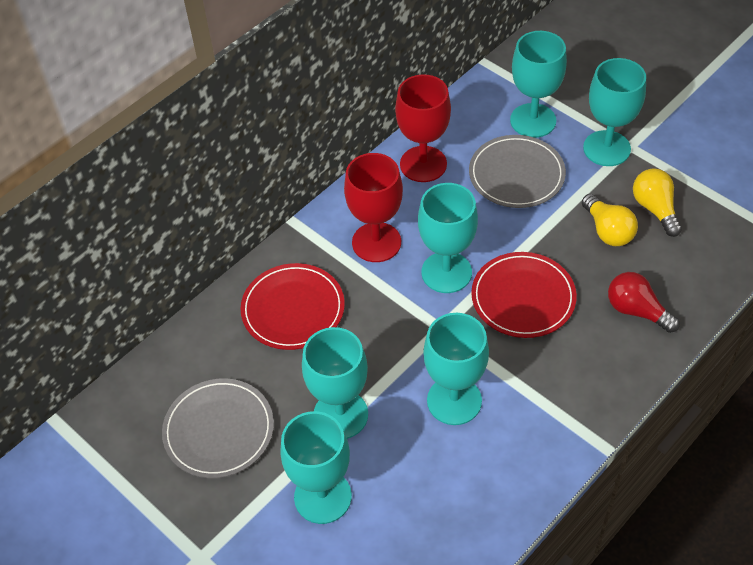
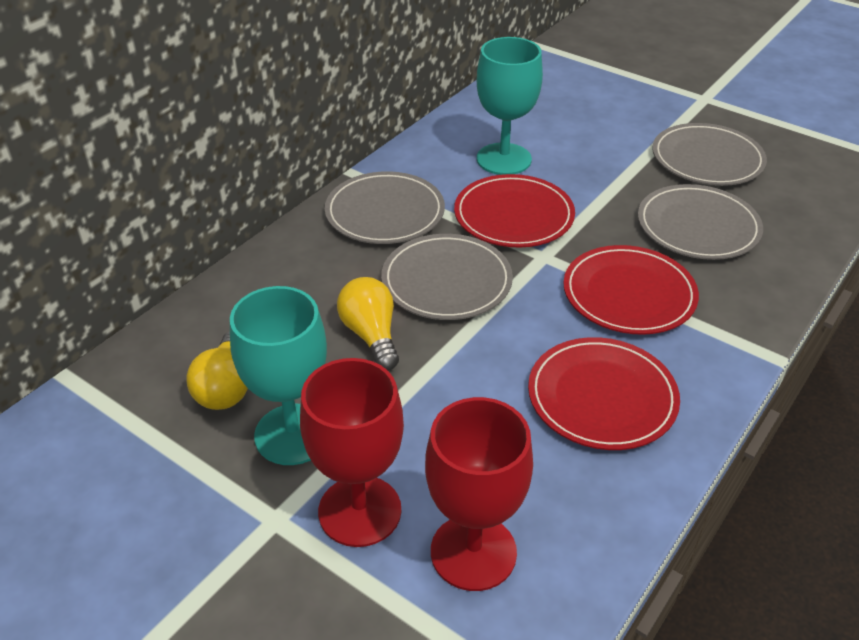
grey plate: [162,378,274,478] [469,135,566,208] = 2 -> [325,171,445,244] [381,234,513,320] [638,184,763,260] [652,123,767,186] = 4
red light bulb: [608,272,680,333] = 1 -> none = 0
red plate: [241,263,345,350] [471,252,577,338] = 2 -> [454,174,575,248] [528,337,680,450] [563,245,699,335] = 3
turquoise goblet: [280,411,352,524] [302,327,368,439] [418,183,478,293] [423,313,489,425] [510,31,567,138] [583,58,646,166] = 6 -> [230,286,327,465] [477,37,543,175] = 2

